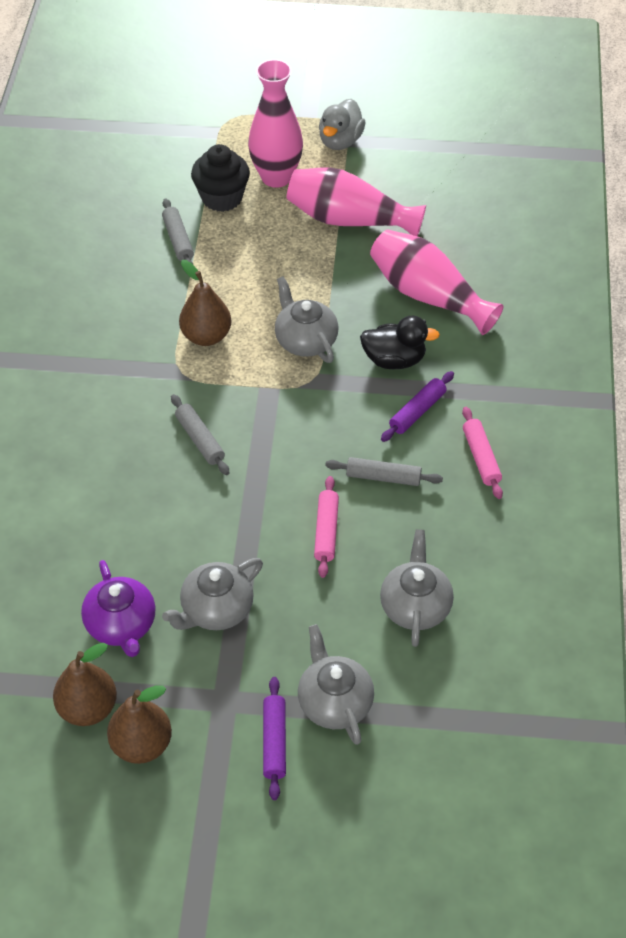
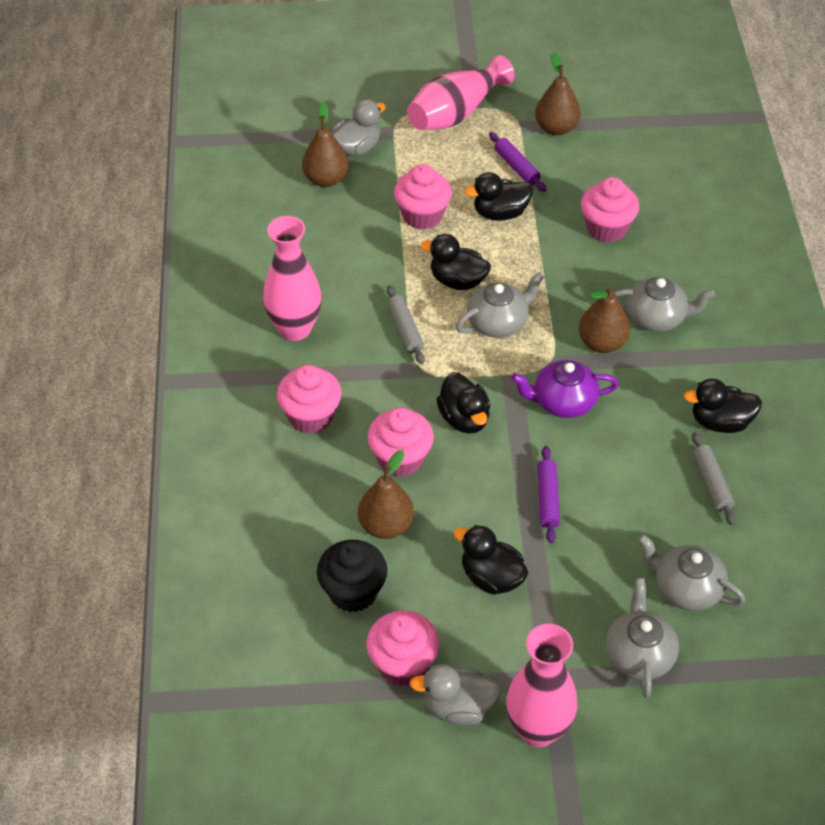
black duck: [360,316,440,369] = 1 -> [421,234,491,290] [436,372,490,434] [454,525,528,595] [464,172,533,221] [683,378,762,433] = 5
brown pear: [53,643,117,726] [107,685,172,764] [179,260,231,346] = 3 -> [302,102,349,187] [358,450,414,539] [535,52,581,135] [579,285,630,353] = 4
grey duck: [319,99,365,150] = 1 -> [331,99,386,156] [410,664,501,725] = 2
grey rolling pin: [162,198,194,264] [171,394,229,475] [325,457,443,486] = 3 -> [387,286,425,364] [692,432,736,526] = 2
pink cupcake: none = 0 -> [277,365,342,434] [366,611,439,686] [367,407,434,477] [394,164,452,230] [581,177,639,243] = 5
pink rolling pin: [314,476,339,578] [462,407,503,499] = 2 -> none = 0

